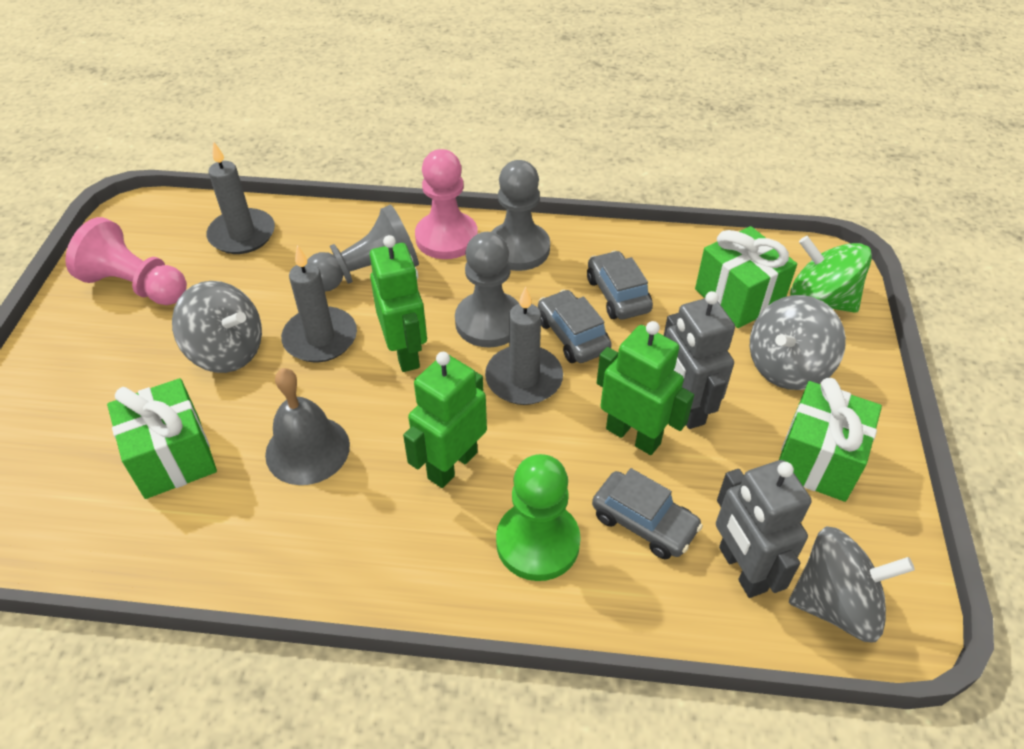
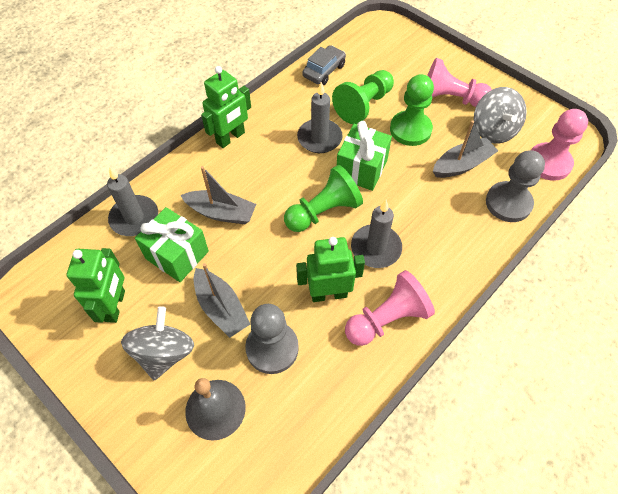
green gift: [107,378,217,499] [695,226,797,328] [779,378,882,502] = 3 -> [135,207,209,282] [337,121,392,191] = 2
green pawn: [496,454,581,581] = 1 -> [284,165,363,232] [332,70,394,124] [390,74,434,146] = 3
green spinning top: [790,236,872,313] = 1 -> none = 0
grey boat: none = 0 -> [180,166,256,224] [194,263,250,338] [433,120,498,178] = 3
grey car: [538,290,612,363] [587,251,653,320] [592,468,703,559] = 3 -> [302,45,346,85] = 1
grey pawn: [307,205,419,292] [455,232,519,348] [491,160,550,271] = 3 -> [245,304,299,374] [486,150,545,222] = 2
grey robot: [664,291,735,429] [716,460,812,598] = 2 -> none = 0
grey spinning top: [172,281,262,373] [750,295,846,390] [789,526,915,643] = 3 -> [121,306,194,381] [474,87,527,144] = 2
pink pawn: [65,217,187,305] [415,149,478,259] = 2 -> [345,270,435,346] [427,58,492,107] [531,109,588,181] = 3

